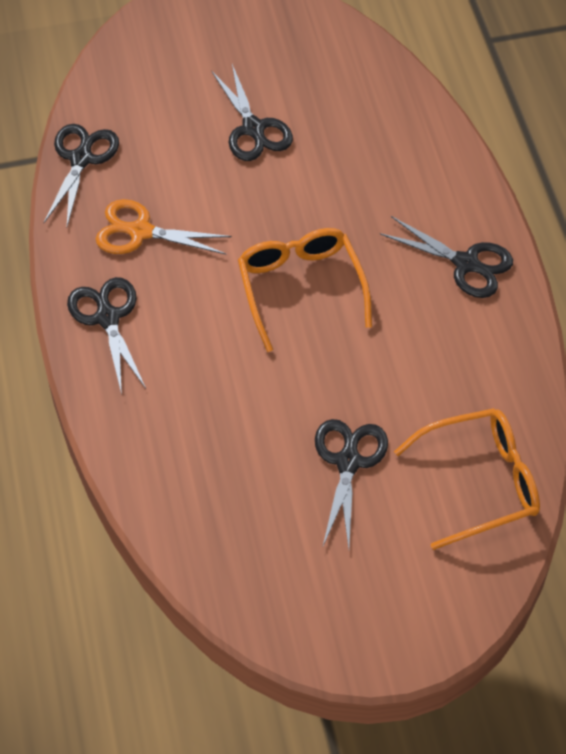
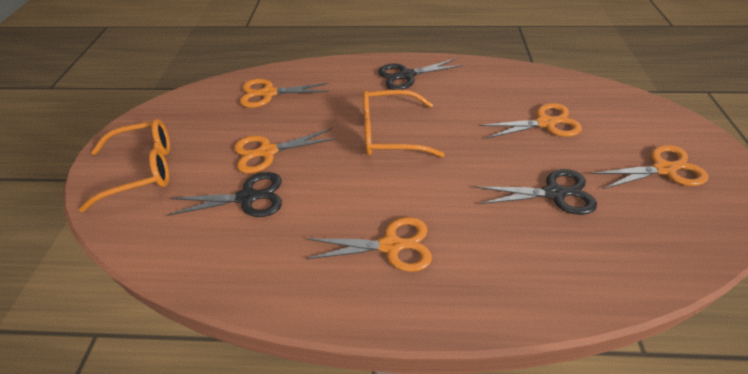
black scissors: [44,124,119,226] [67,277,146,394] [211,64,293,161] [315,419,388,548] [380,216,513,298] = 5 -> [167,172,282,217] [378,58,463,90] [476,169,597,215] = 3
orange scissors: [96,199,232,255] = 1 -> [234,128,337,173] [240,79,329,108] [305,217,432,272] [480,103,582,138] [592,145,708,189] = 5

